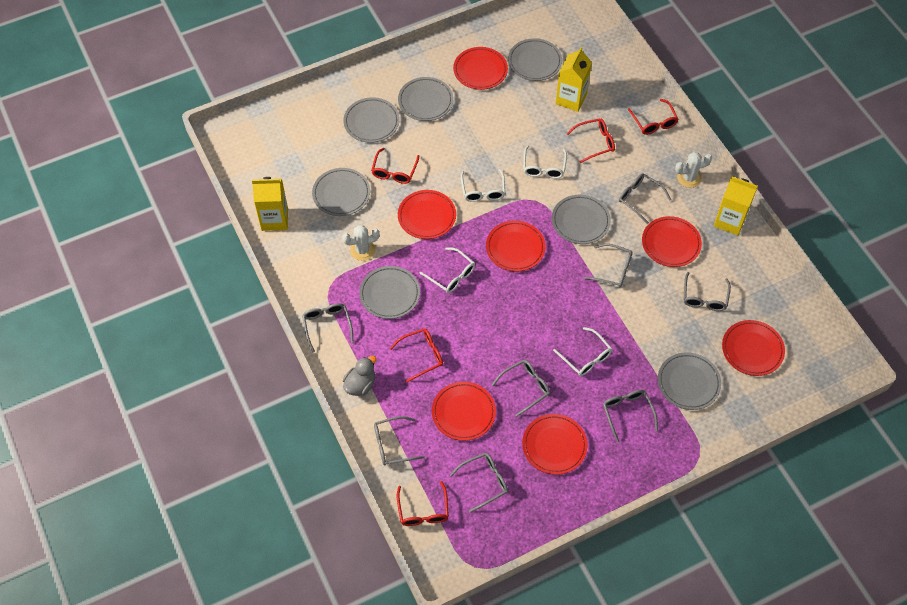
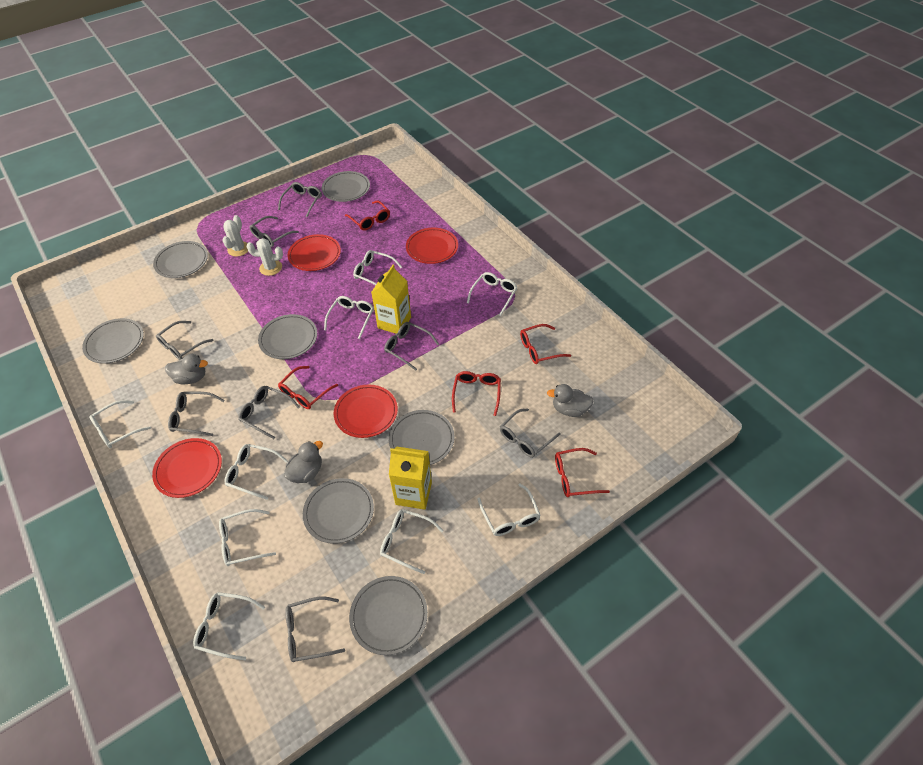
grey duck: [343,356,376,396] = 1 -> [165,354,208,384] [284,441,323,483] [547,384,594,417] = 3
red plate: [398,190,456,239] [432,382,496,441] [453,47,508,90] [486,221,545,272] [522,414,588,475] [642,216,702,267] [722,320,785,376] = 7 -> [152,438,222,498] [288,234,341,271] [334,385,398,438] [406,228,458,264] = 4
white glasses: [419,248,475,293] [461,169,505,202] [523,146,567,179] [553,327,612,376] = 4 -> [89,400,151,448] [193,592,265,660] [219,509,276,566] [225,444,288,500] [324,296,374,339] [353,250,402,285] [380,509,444,574] [467,272,518,316] [477,483,541,536] = 9
yellow carton: [252,177,288,231] [556,47,592,112] [714,176,758,235] = 3 -> [371,265,411,334] [389,447,432,510] = 2

